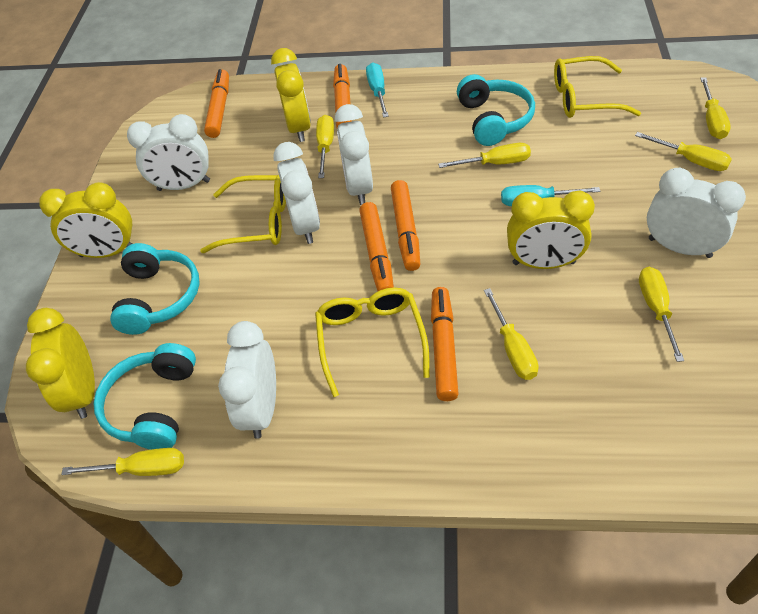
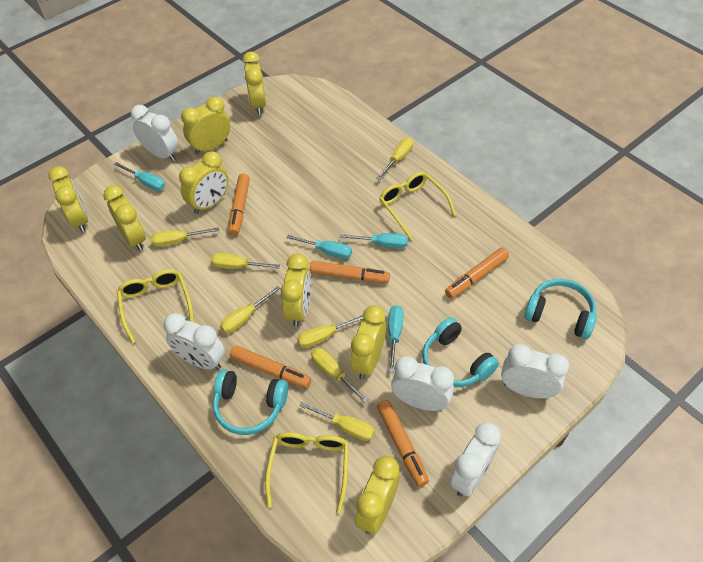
turquoise screwdriver: [366,62,389,118] [501,185,600,206] = 2 -> [114,162,165,191] [286,235,352,259] [340,233,408,248] [388,305,403,372] = 4
yellow clock: [26,308,95,419] [39,182,132,258] [271,48,311,142] [507,191,595,269] = 4 -> [48,166,88,233] [103,185,146,251] [179,151,229,214] [181,97,230,155] [242,52,266,115] [281,253,311,327] [350,305,386,380] [355,456,400,534] = 8

